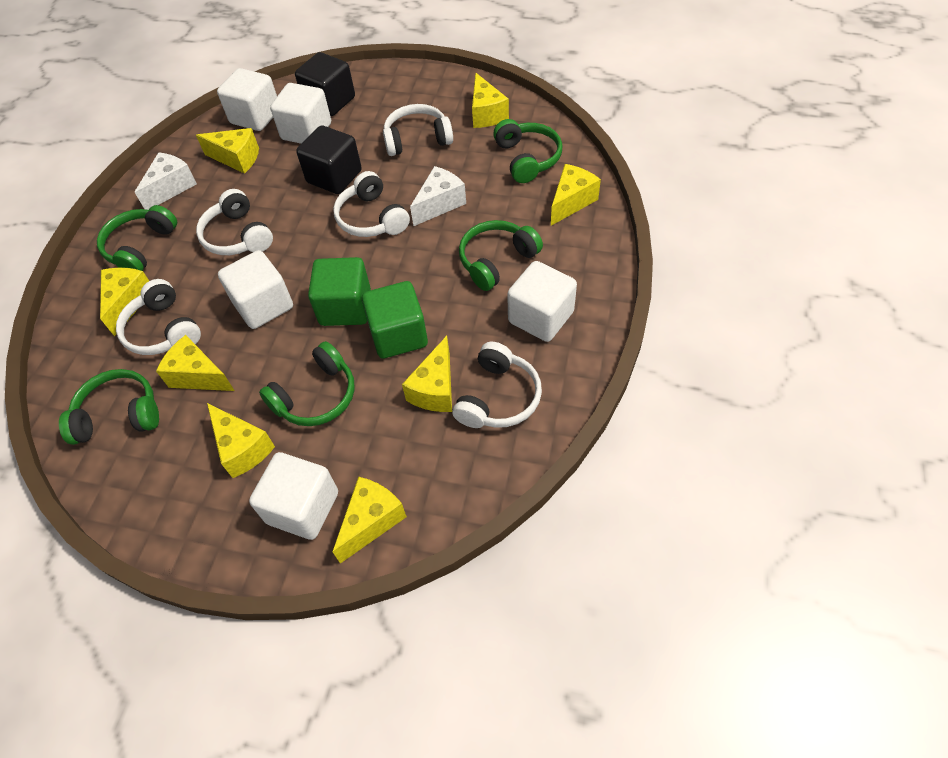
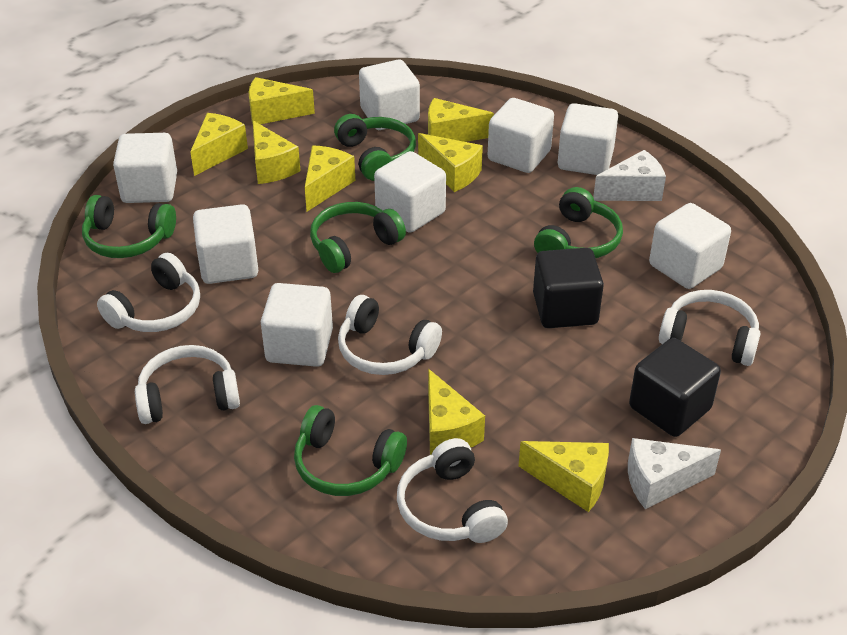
green cube: [308,257,371,326] [362,281,428,358] = 2 -> none = 0
white cube: [217,68,277,131] [218,250,293,329] [249,452,338,540] [270,83,331,144] [507,261,577,342] = 5 -> [113,133,177,203] [193,204,258,284] [261,283,333,367] [359,59,420,130] [374,151,446,233] [488,98,554,173] [558,103,618,175] [649,203,731,289] = 8

